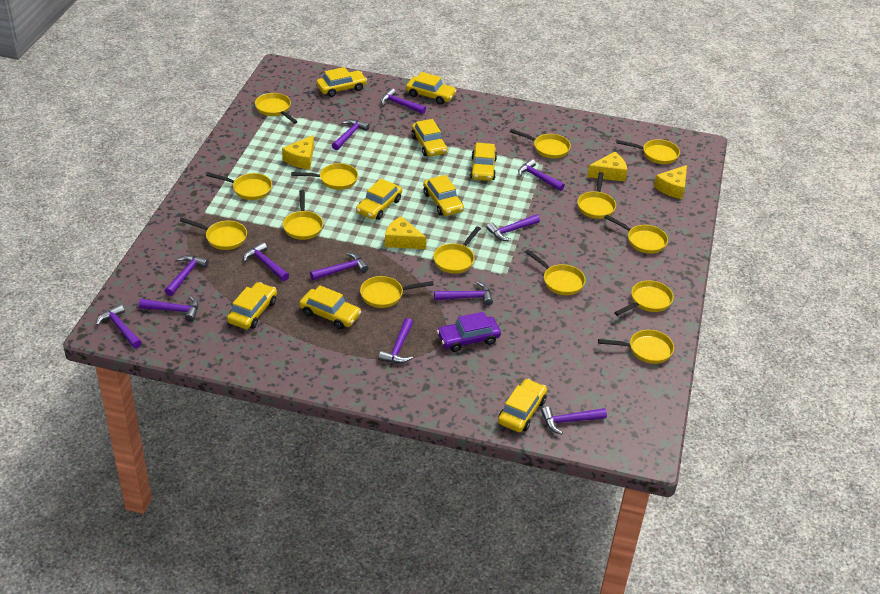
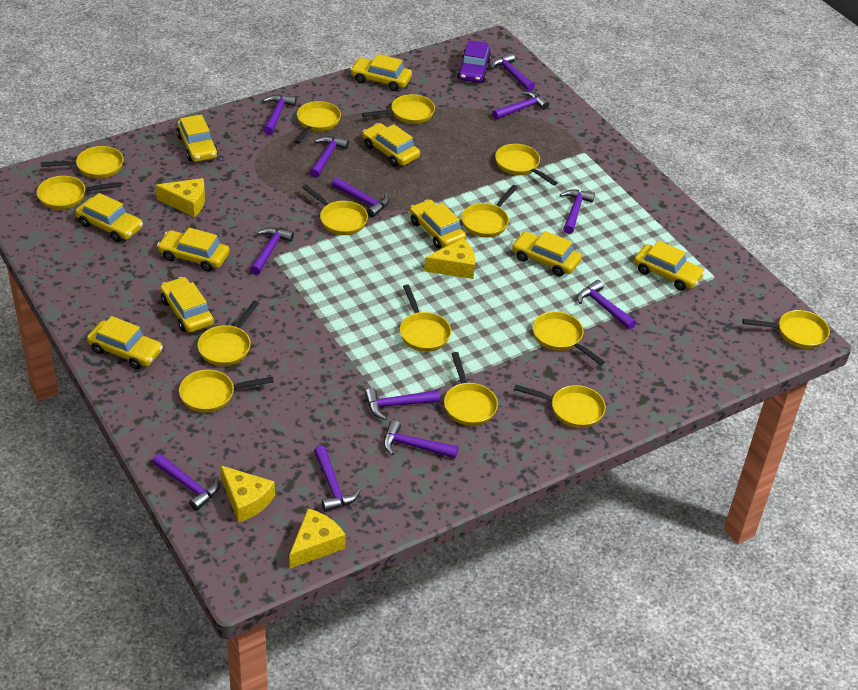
yellow car: [227,282,277,329] [299,285,361,329] [316,67,367,97] [356,179,402,220] [406,72,457,105] [411,119,447,157] [423,175,464,216] [470,143,497,181] [498,379,547,432] = 9 -> [75,193,143,242] [87,316,163,369] [157,228,230,272] [160,277,214,333] [176,114,218,162] [350,54,412,91] [362,123,420,167] [410,199,466,249] [512,231,582,276] [634,240,705,291] = 10

